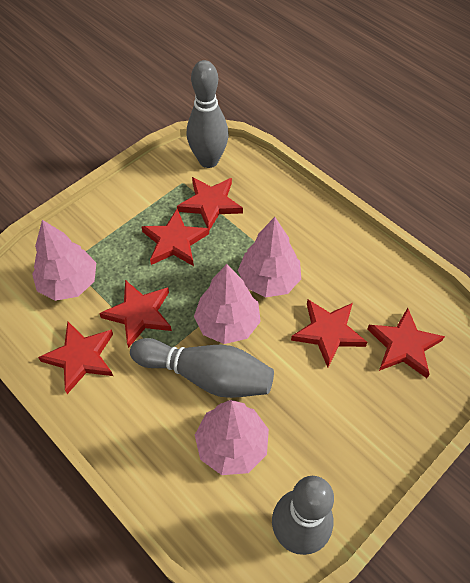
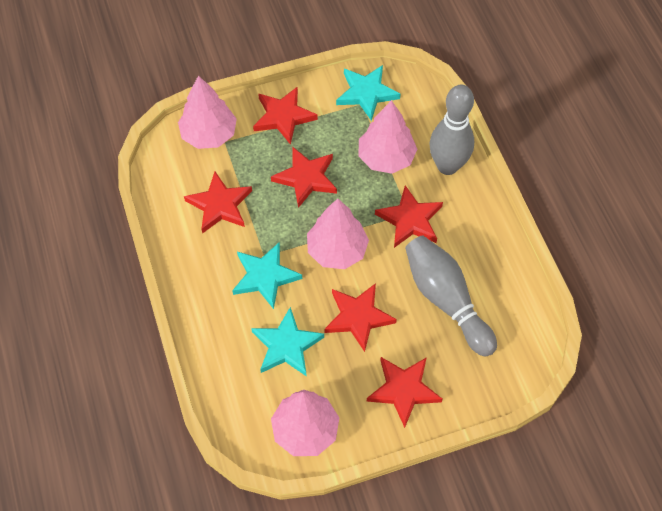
grey bowling pin: [130,338,274,398] [187,60,229,168] [272,476,334,555] = 3 -> [405,235,497,357] [430,85,474,175] = 2
turquoise star: none = 0 -> [232,243,302,309] [251,307,324,377] [336,65,400,121] = 3

